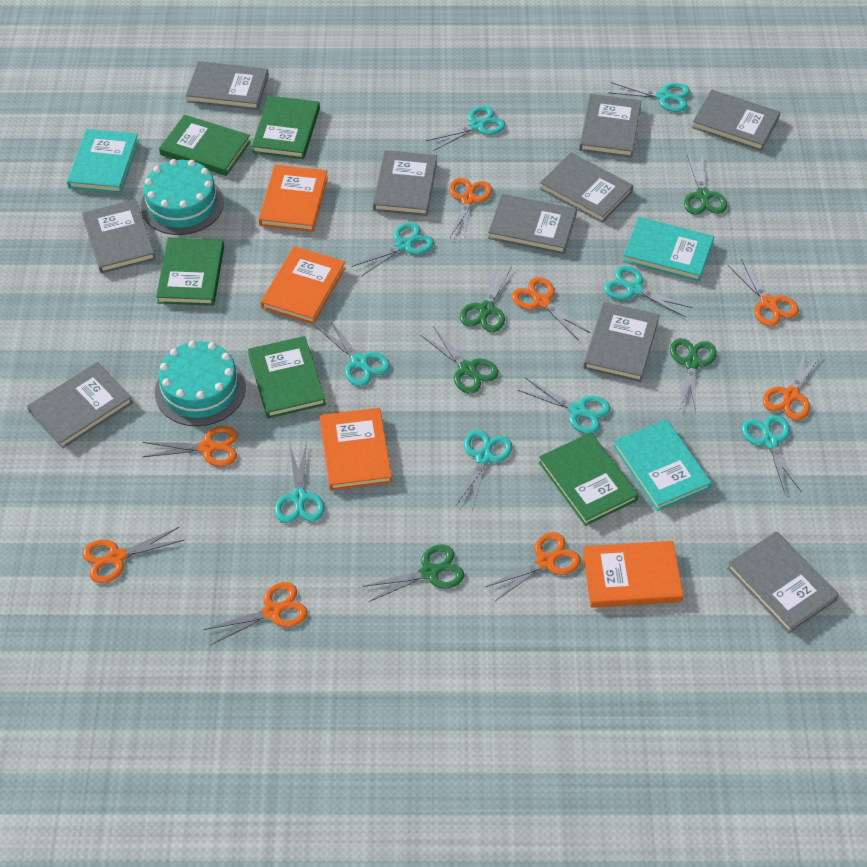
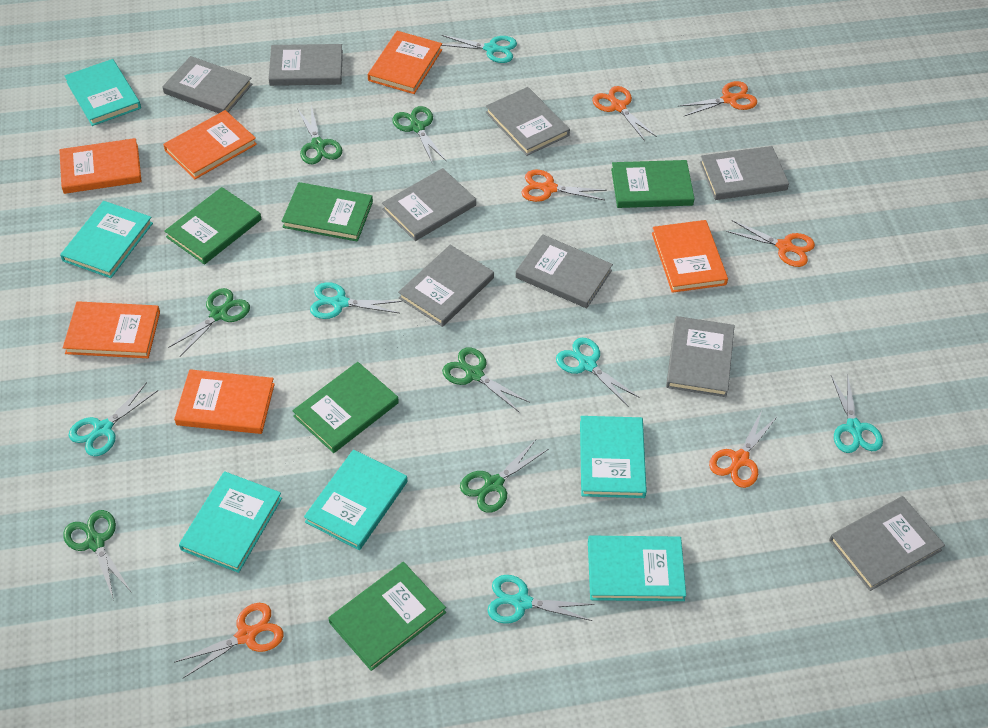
green scissors: [362,545,464,602] [421,326,499,394] [460,264,511,332] [670,338,717,411] [684,155,727,215] = 5 -> [63,510,130,598] [168,288,250,357] [297,105,342,164] [392,106,446,164] [442,348,530,413] [460,440,548,513] = 6
grey book: [27,362,133,448] [82,199,156,274] [186,61,269,110] [373,150,437,216] [488,194,577,254] [540,153,633,223] [579,94,641,158] [583,302,660,382] [692,89,780,151] [727,531,839,633] = 10 -> [162,56,252,113] [268,44,343,86] [382,168,476,241] [398,245,494,327] [486,87,570,156] [516,234,613,308] [666,316,735,397] [700,146,789,200] [829,496,945,591] = 9
orange book: [259,165,328,232] [261,246,346,324] [320,408,392,491] [583,541,684,608] = 4 -> [59,138,142,194] [63,301,160,358] [163,110,257,179] [174,369,275,434] [368,31,442,94] [652,220,728,293] = 6
orange scissors: [82,527,184,583] [142,426,237,466] [203,582,308,645] [449,178,492,242] [486,532,581,601] [512,277,590,340] [728,259,799,326] [763,349,822,421] = 8 -> [175,603,284,678] [521,170,607,202] [592,86,657,141] [679,81,757,116] [709,410,778,488] [726,220,815,267] = 6
turquoise book: [67,129,139,193] [613,419,712,511] [623,217,714,282] = 3 -> [60,201,153,278] [65,59,141,126] [179,471,282,573] [304,449,408,550] [580,416,647,498] [588,536,686,601] = 6
turquoise cake: [141,159,224,235] [155,341,246,426] = 2 -> none = 0
turquoise scissors: [274,442,324,523] [317,318,390,387] [352,222,434,277] [426,106,506,151] [456,430,512,511] [518,378,611,434] [604,266,693,318] [608,82,690,112] [742,415,802,492] = 9 -> [68,382,158,456] [310,282,402,319] [441,35,517,63] [487,575,594,624] [556,338,640,406] [831,373,883,453] = 6

